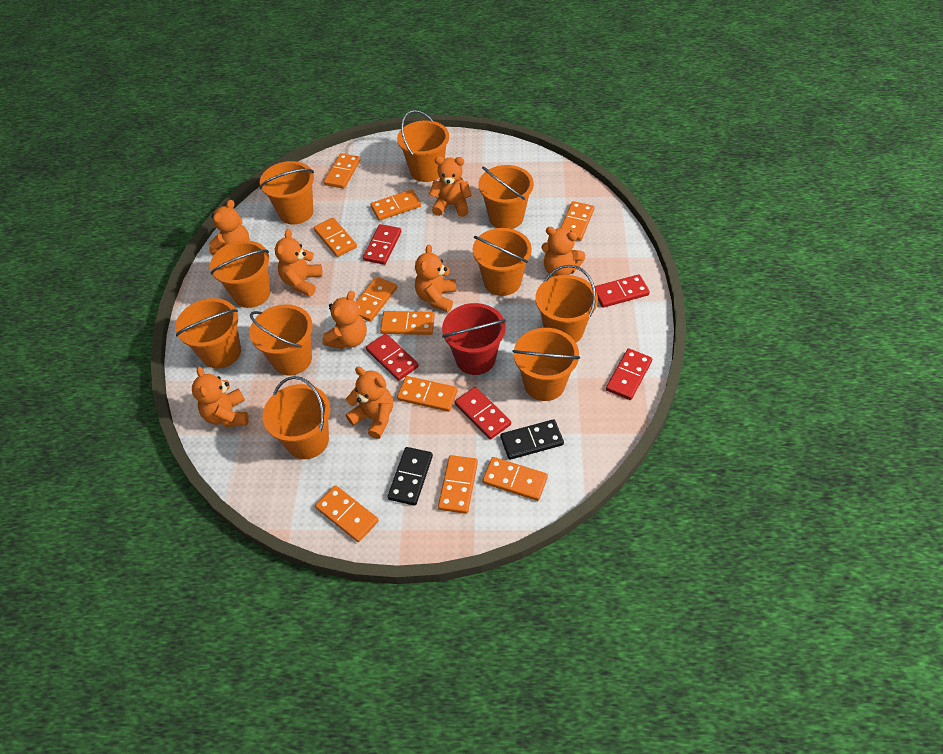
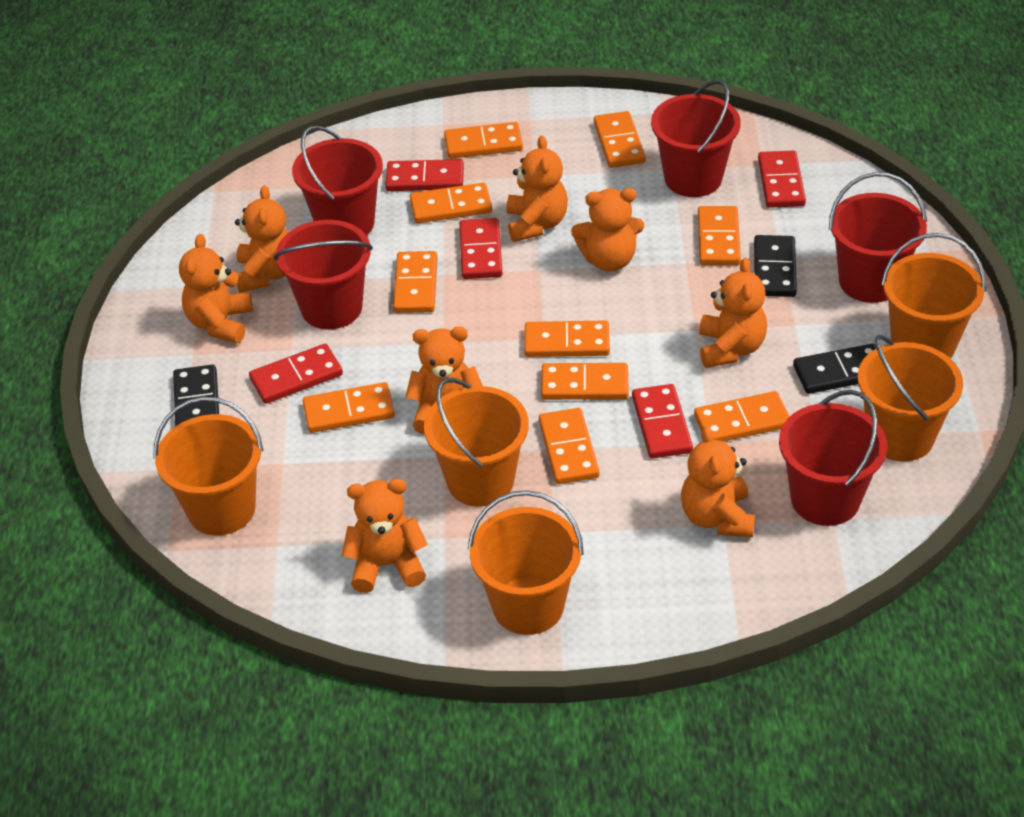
black domino: [387,447,433,506] [500,419,564,460] = 2 -> [173,364,219,427] [754,235,797,297] [793,344,876,394] = 3
orange bucket: [175,298,241,369] [210,240,271,308] [249,304,313,375] [260,161,314,225] [262,376,331,459] [397,110,449,182] [473,228,532,296] [479,165,534,229] [513,328,580,401] [535,265,598,342] = 10 -> [153,397,264,535] [424,378,529,507] [468,490,584,635] [858,335,963,462] [881,233,986,358] = 5
red bucket: [442,303,506,375] = 1 -> [274,220,373,329] [292,126,383,235] [651,80,741,197] [779,390,887,526] [829,172,927,303] = 5

